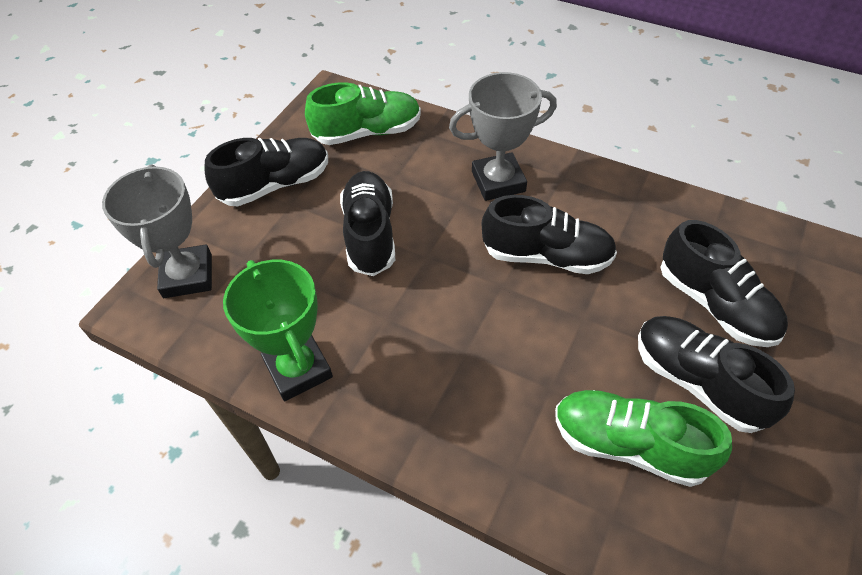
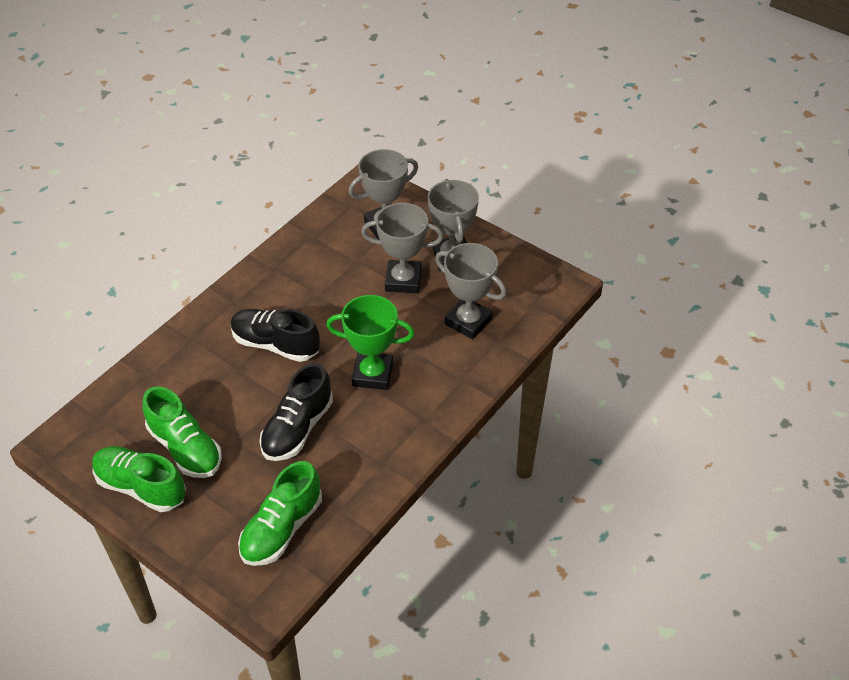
black shoe: [205,138,328,206] [340,171,395,276] [482,195,617,274] [638,316,795,433] [660,220,788,347] = 5 -> [231,309,320,362] [259,363,333,461] = 2
green shoe: [305,82,421,145] [555,390,732,487] = 2 -> [92,446,186,512] [143,386,222,478] [238,461,322,566] = 3
grey trophy: [102,164,212,298] [449,72,557,201] = 2 -> [348,149,418,240] [361,203,444,294] [428,179,479,271] [435,243,506,339] = 4

